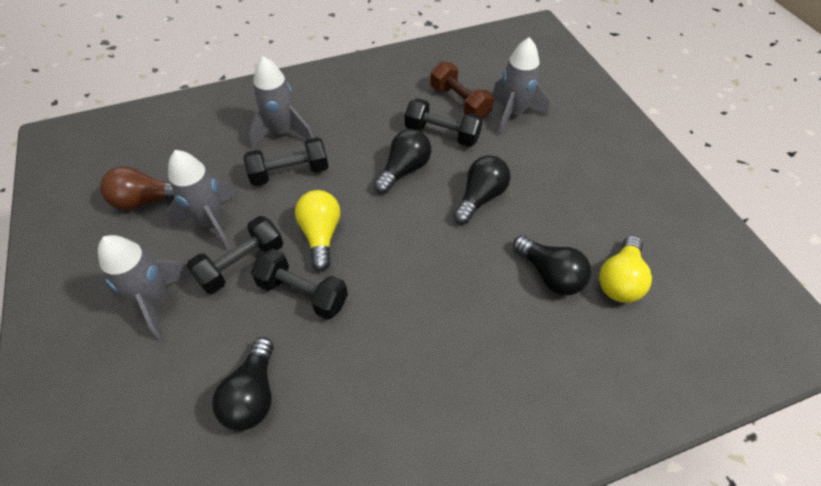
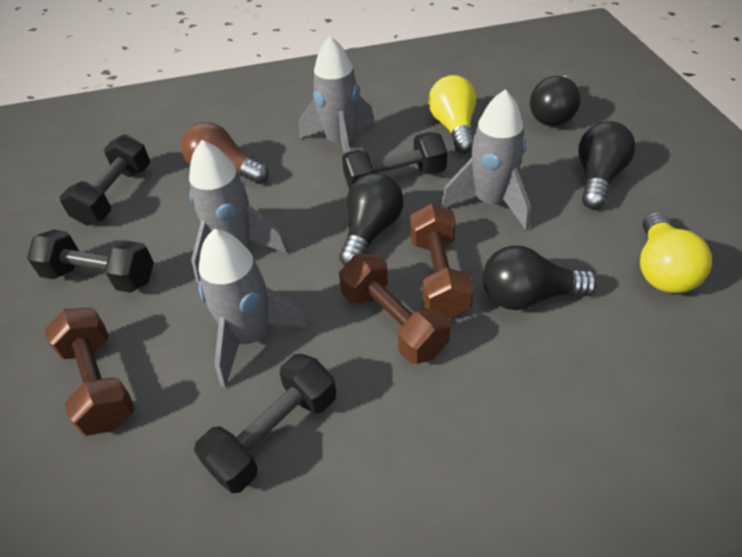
brown dumbbell: [430,61,494,119] = 1 -> [45,308,135,436] [339,254,451,364] [410,204,474,318] = 3

